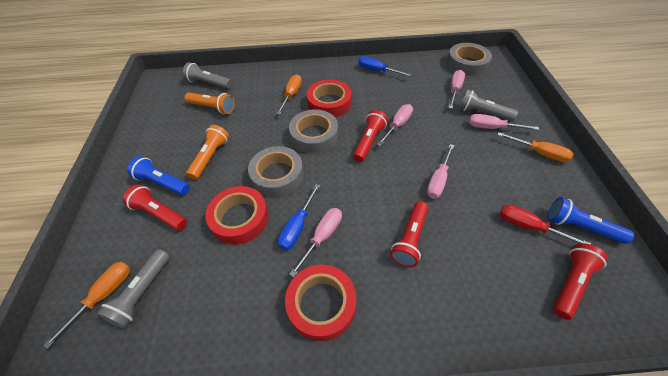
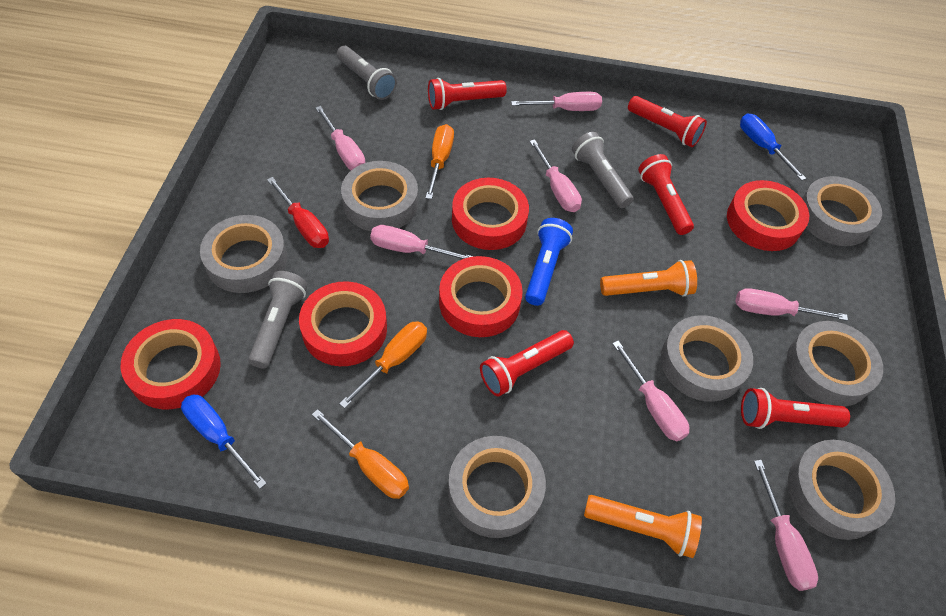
blue flashlight: [127,156,190,195] [548,197,634,244] = 2 -> [525,218,573,306] = 1
grey tape: [248,146,304,197] [289,109,338,153] [447,43,492,76] = 3 -> [200,215,287,293] [341,161,418,231] [448,436,546,538] [661,315,753,402] [786,321,883,406] [788,440,895,540] [802,176,882,246] = 7
pink screwdriver: [289,208,342,277] [377,104,413,146] [427,144,454,198] [448,70,465,109] [469,114,539,130] = 5 -> [315,106,366,170] [370,225,474,259] [511,92,602,111] [529,139,582,212] [612,341,689,441] [736,288,848,321] [754,460,818,591] = 7
red flashlight: [123,184,187,231] [353,110,388,162] [390,201,428,267] [553,243,607,320] = 4 -> [428,78,507,110] [480,330,574,396] [628,96,707,147] [638,154,694,235] [741,388,850,429] = 5
red tape: [205,186,269,245] [285,264,356,341] [307,79,352,117] = 3 -> [121,319,221,409] [299,281,387,366] [439,256,523,337] [452,178,529,250] [727,180,809,251] = 5

